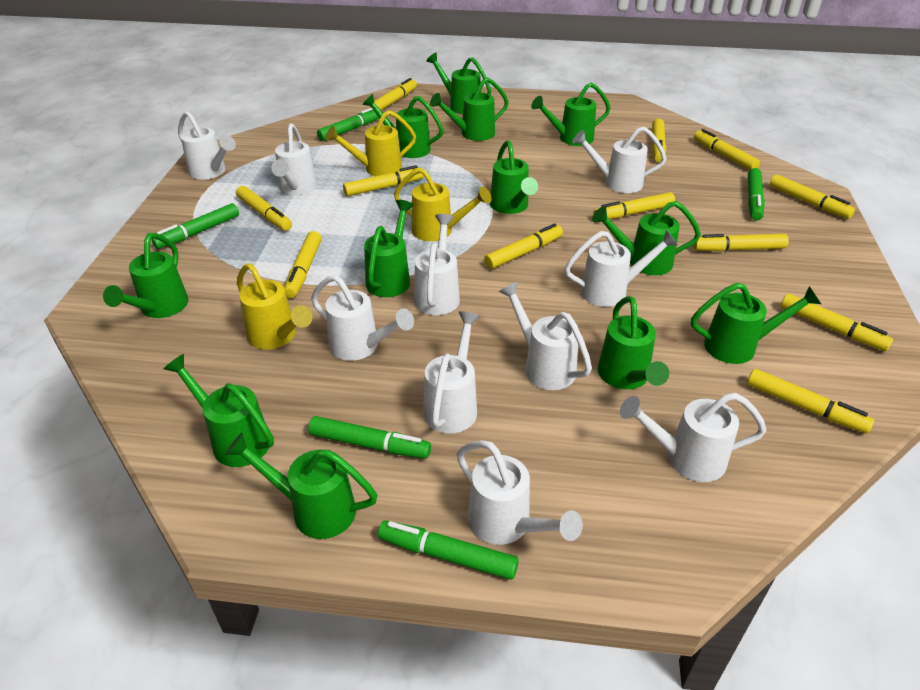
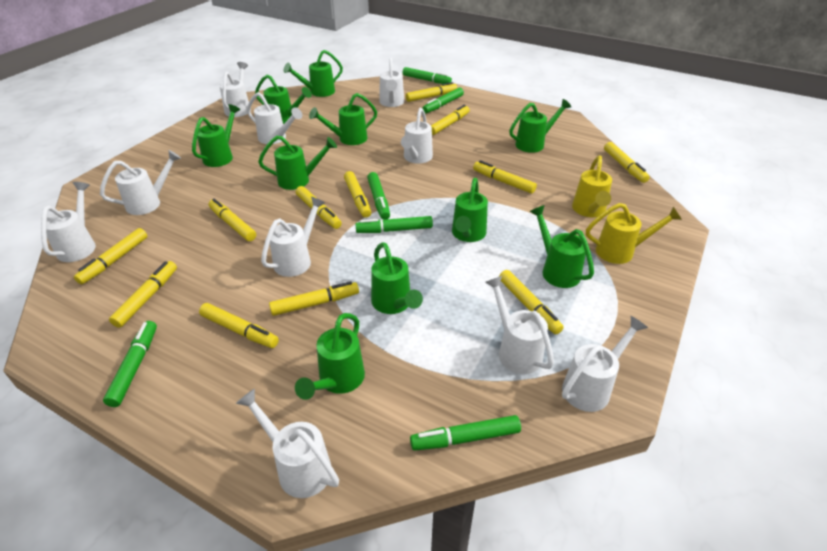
green marker: [152,203,239,249] [308,416,431,459] [317,108,379,141] [378,520,519,580] [748,168,765,221] = 5 -> [103,321,157,407] [355,216,433,233] [367,172,390,220] [403,67,452,84] [410,415,521,451] [422,87,464,113] = 6
green watering can: [103,233,189,318] [164,354,274,467] [225,433,377,539] [363,94,444,158] [364,200,414,297] [426,52,491,114] [430,77,509,141] [490,140,538,214] [531,82,610,146] [592,201,701,275] [598,296,669,389] [691,283,821,364] = 12 -> [192,104,240,167] [255,75,312,124] [258,136,337,190] [283,50,343,97] [295,313,365,400] [309,93,377,145] [371,242,423,314] [452,178,488,242] [509,99,571,153] [529,205,594,288] = 10
yellow watering can: [237,263,312,349] [325,110,416,176] [394,168,491,241] = 3 -> [572,156,612,217] [586,203,682,264] = 2

